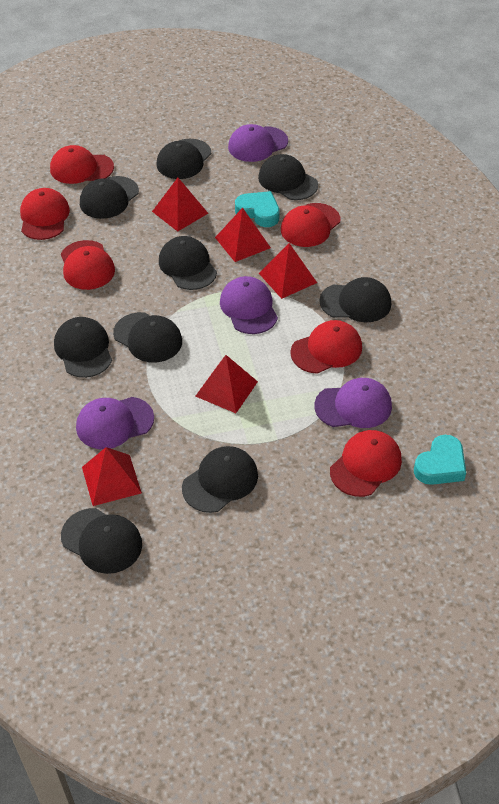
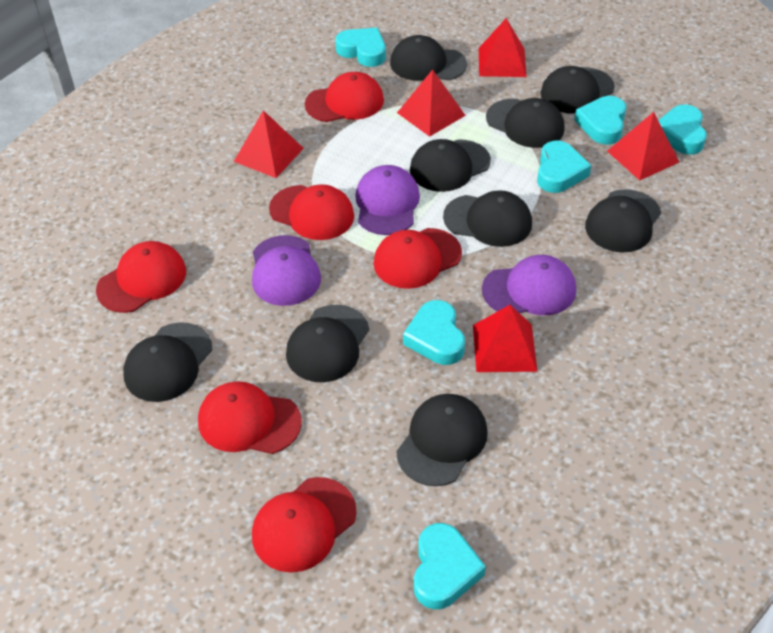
purple cap: [76,397,154,449] [220,276,278,334] [228,124,288,162] [314,378,392,428] = 4 -> [252,235,321,306] [355,165,420,235] [482,255,576,315] = 3
turquoise heart: [235,191,280,227] [414,435,466,485] = 2 -> [335,28,386,67] [403,300,465,365] [414,523,486,609] [537,141,591,193] [574,96,626,145] [658,104,707,155] = 6

